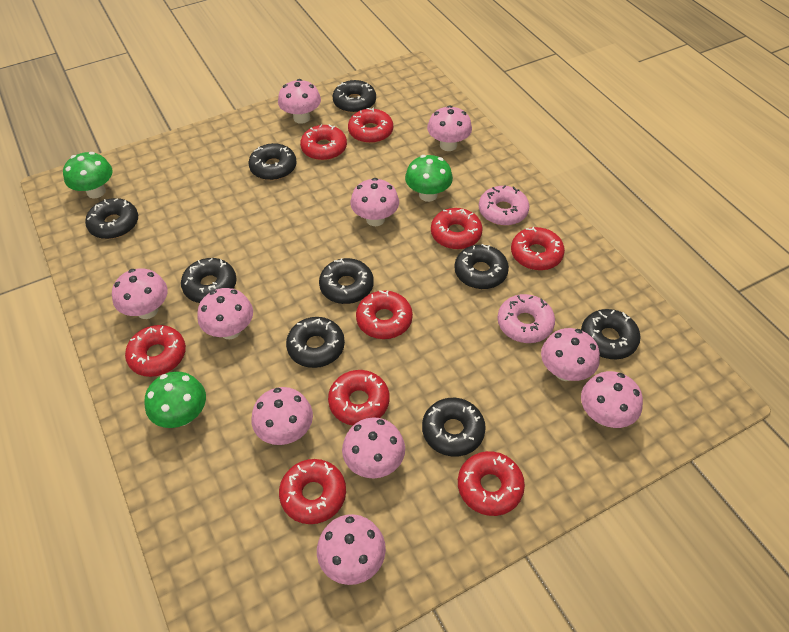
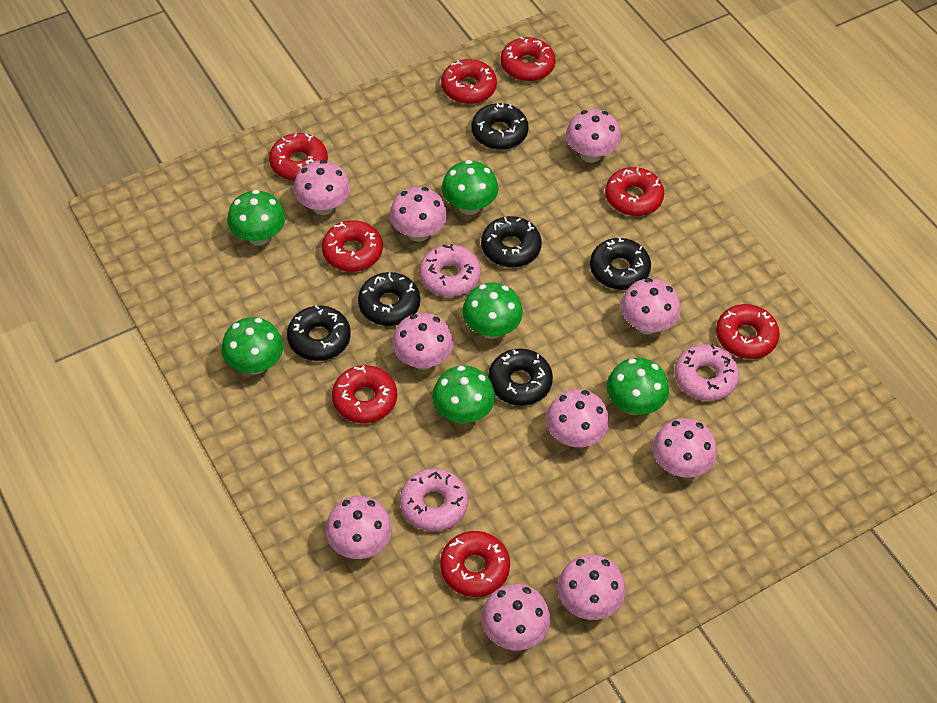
black donut: [85,198,138,239] [181,258,236,303] [249,143,297,180] [286,317,345,368] [319,258,374,304] [333,80,376,113] [422,398,486,457] [454,244,509,289] [581,309,641,359] = 9 -> [287,305,351,361] [358,272,420,326] [471,103,529,150] [481,216,542,268] [488,348,553,406] [590,238,651,290] = 6
green mushroom: [63,152,113,198] [144,372,206,428] [405,155,453,202] = 3 -> [222,317,284,374] [227,190,286,246] [432,366,495,423] [442,160,498,215] [462,283,523,339] [607,358,669,415] = 6
pink donut: [479,186,529,226] [497,294,555,343] = 2 -> [400,469,468,531] [419,244,481,297] [675,344,739,401] = 3
red donut: [125,325,186,377] [279,459,346,524] [300,124,347,161] [328,370,389,425] [348,108,393,143] [356,290,413,339] [431,208,483,250] [458,451,525,516] [511,227,565,271] = 9 -> [269,133,328,181] [322,220,383,272] [332,365,397,423] [440,531,510,597] [441,59,497,104] [500,37,556,81] [605,167,664,216] [716,304,780,359] = 8

